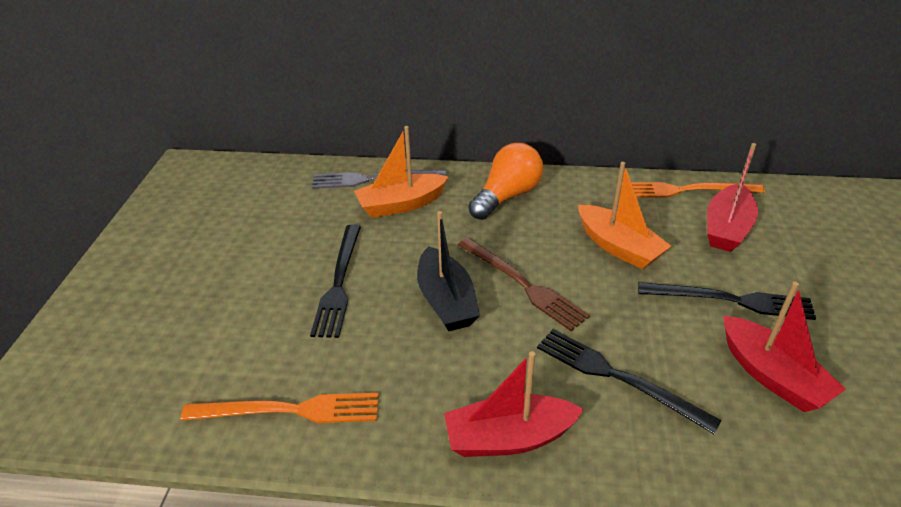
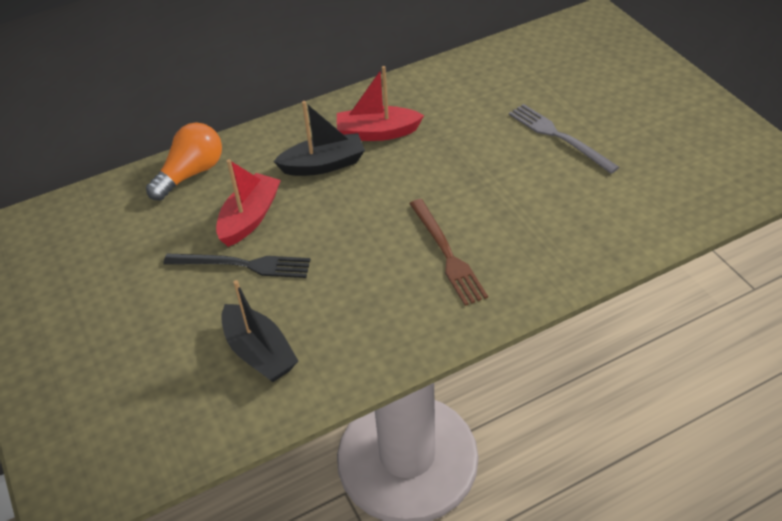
black boat: [417,211,480,331] = 1 -> [221,280,298,382] [273,101,365,176] = 2
black fork: [310,224,361,338] [537,329,722,434] [638,282,816,320] = 3 -> [163,254,310,278] = 1
orange boat: [354,126,448,218] [578,162,671,269] = 2 -> none = 0
orange fork: [180,393,379,423] [621,182,765,198] = 2 -> none = 0
red boat: [444,351,584,457] [707,143,758,252] [723,281,846,412] = 3 -> [216,159,281,247] [337,66,424,141] = 2

